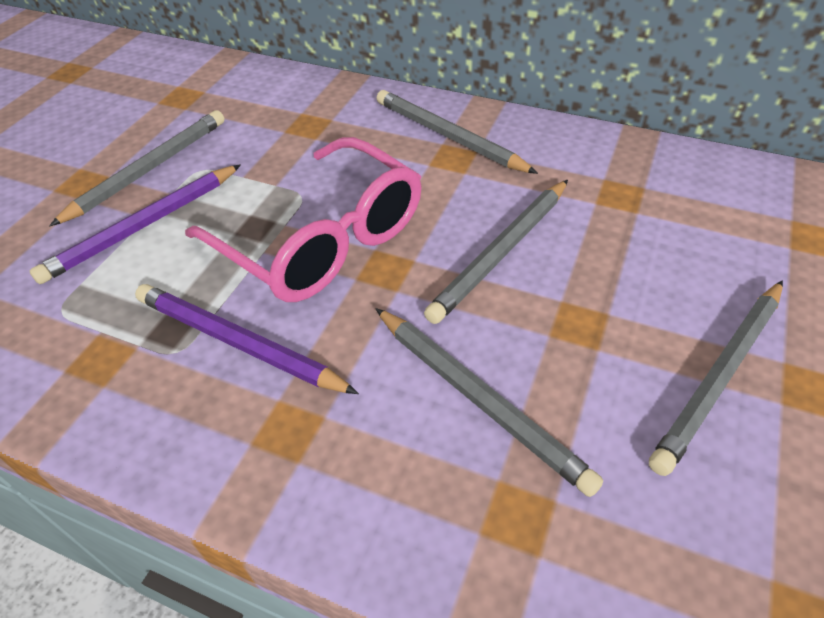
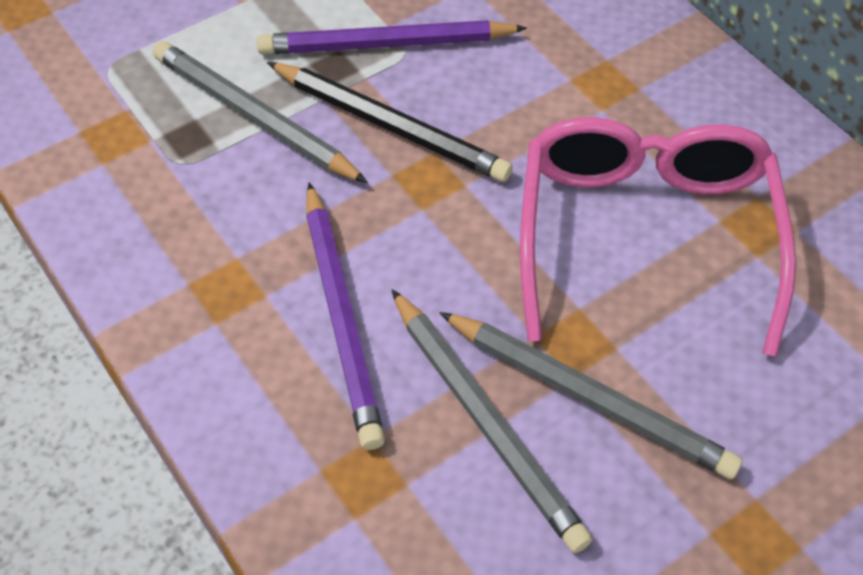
black pencil: none = 0 -> [267,62,513,182] = 1
grey pencil: [49,110,225,226] [375,308,603,497] [376,90,538,174] [424,180,568,324] [649,281,783,476] = 5 -> [153,41,368,183] [391,289,592,553] [439,312,743,480] = 3

